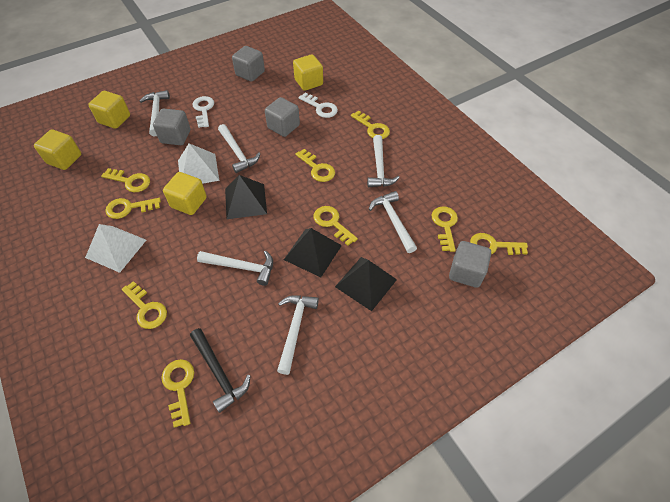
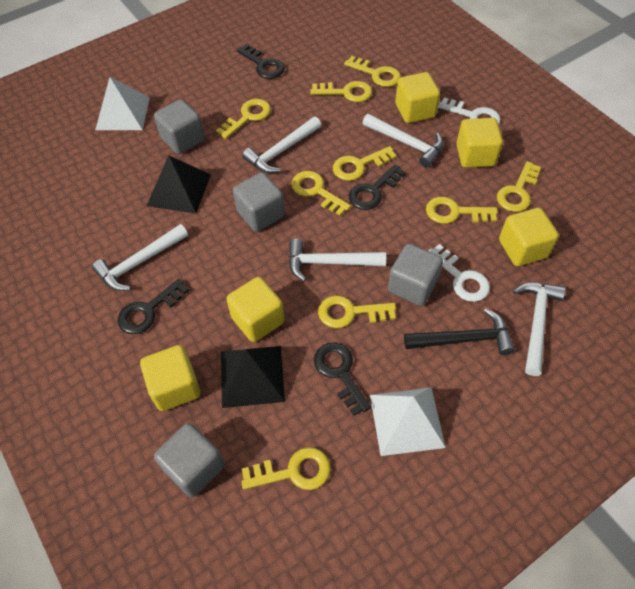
black key: none = 0 -> [118,279,189,334] [237,44,285,79] [314,343,371,416] [349,164,406,210] = 4
black pyramid: [225,175,267,219] [284,228,342,277] [335,257,397,311] = 3 -> [147,155,211,214] [221,346,285,408] = 2
white hammer: [140,90,170,136] [197,251,273,286] [218,124,260,173] [277,295,319,375] [367,135,400,187] [369,191,417,253] = 6 -> [92,224,188,291] [242,116,321,173] [289,239,386,281] [362,114,444,167] [513,282,566,376] = 5
yellow cube: [34,130,81,170] [88,91,130,129] [163,172,207,215] [293,54,323,91] = 4 -> [140,345,200,411] [226,277,285,342] [395,72,440,123] [456,118,503,168] [499,208,559,266] = 5

